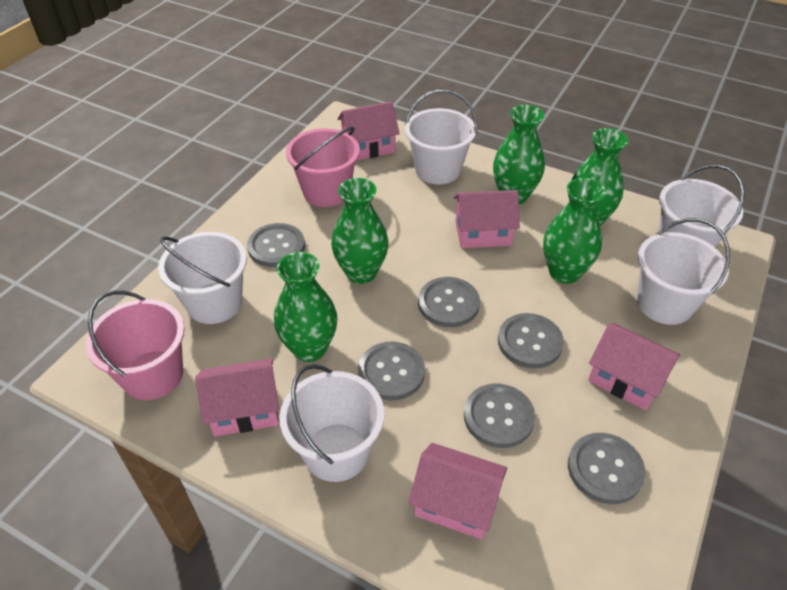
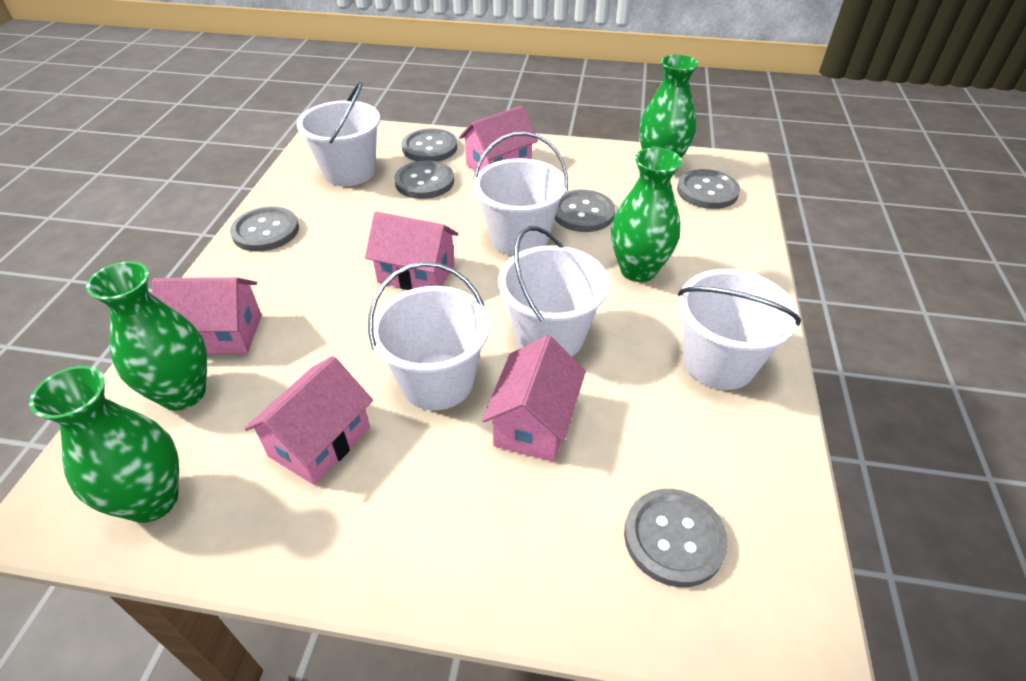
green vase: [274,252,337,362] [331,178,389,284] [493,105,545,205] [543,178,606,284] [568,128,628,226] = 5 -> [29,366,179,523] [86,261,207,411] [611,147,682,282] [639,54,698,158] = 4
pink bucket: [86,291,184,400] [286,127,360,207] = 2 -> none = 0

